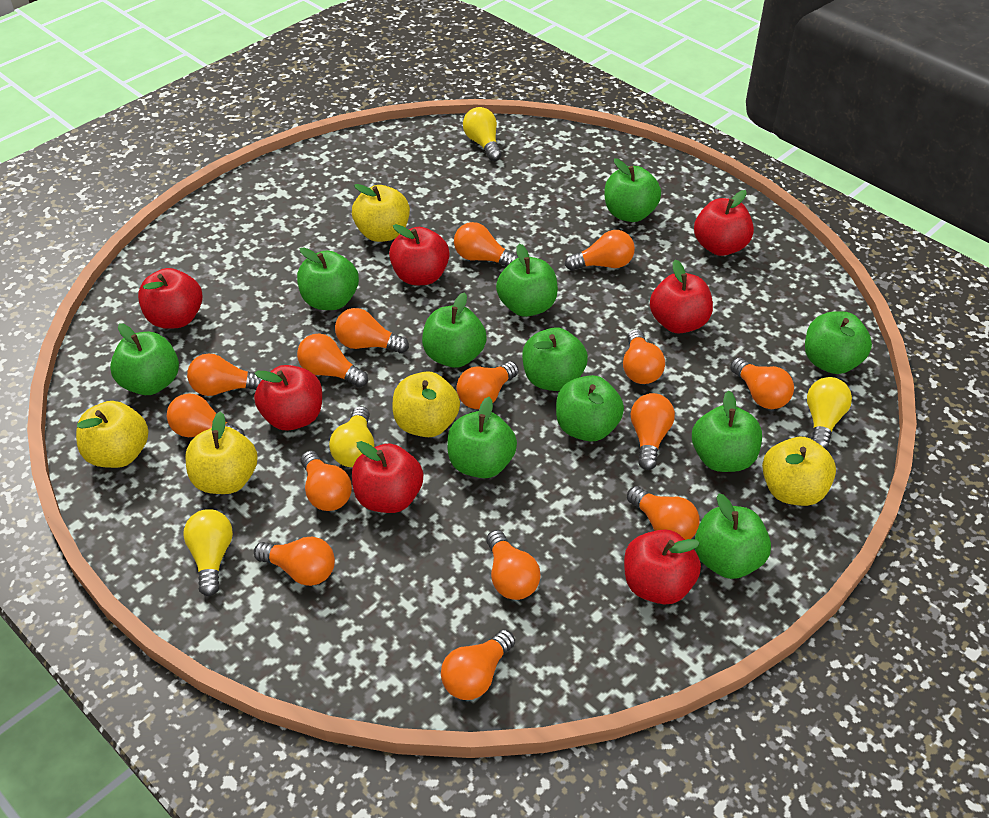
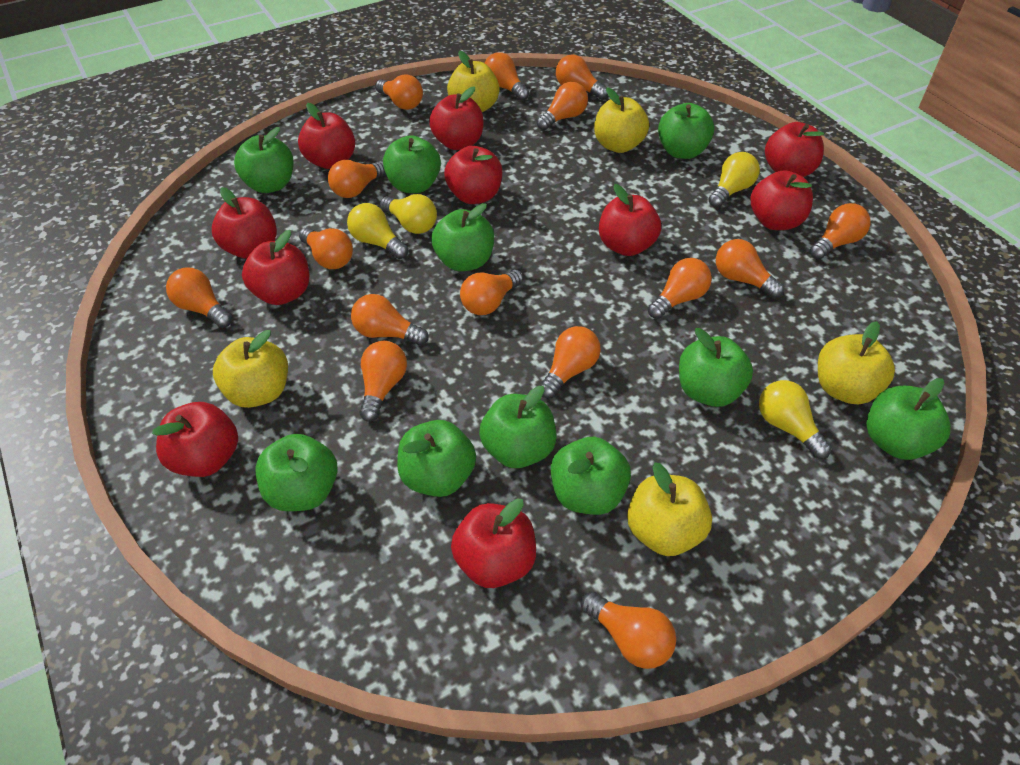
green apple: [110,324,179,395] [297,247,359,310] [422,292,487,368] [447,397,517,478] [496,244,558,317] [522,328,588,391] [556,375,624,441] [605,159,661,222] [692,391,762,472] [695,494,771,579] [805,311,872,374] = 11 -> [234,127,294,193] [255,434,338,511] [383,135,441,193] [397,420,476,497] [431,203,494,271] [479,386,556,468] [551,437,631,515] [658,103,714,159] [679,328,753,407] [866,378,950,460] = 10
red apple: [138,268,203,329] [254,365,322,431] [352,441,423,513] [389,224,450,285] [624,529,701,604] [650,259,713,334] [694,190,754,256] = 7 -> [152,402,238,477] [212,187,277,259] [242,230,309,305] [298,103,355,169] [429,86,483,150] [444,146,502,204] [451,498,536,588] [599,184,661,256] [751,170,813,230] [765,122,824,177] = 10

